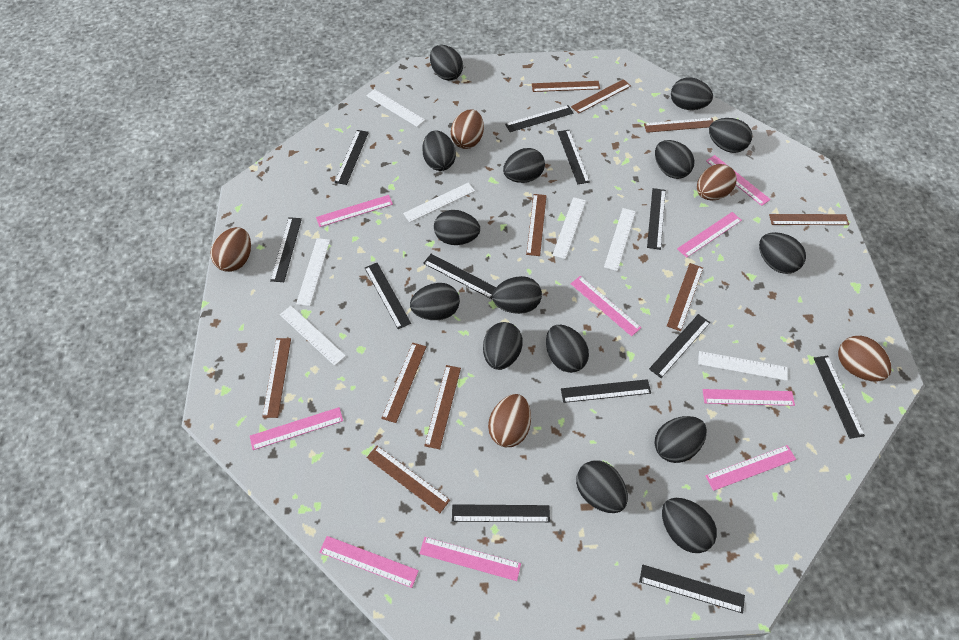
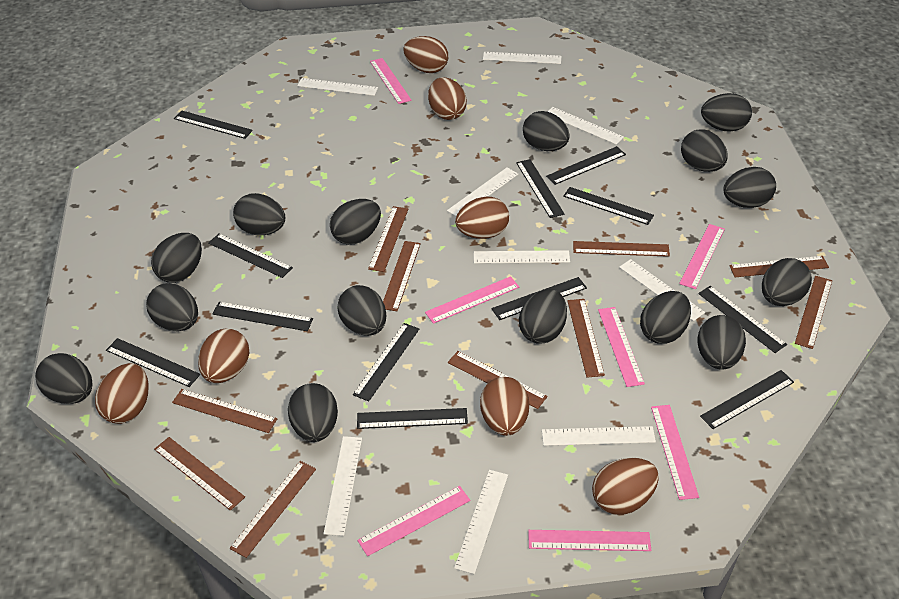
brown egg: [211,227,251,272] [451,109,484,149] [488,394,531,447] [697,164,737,200] [838,336,892,382] = 5 -> [95,363,149,424] [198,328,249,383] [403,36,448,73] [428,77,467,120] [455,197,509,239] [480,377,529,436] [592,458,659,515] = 7
pink ruler: [250,407,343,450] [316,195,393,227] [319,536,419,588] [419,537,521,581] [571,276,641,336] [677,212,742,258] [702,389,795,406] [705,445,796,491] [706,155,771,206] = 9 -> [357,486,470,556] [370,58,412,104] [425,276,519,324] [528,530,651,551] [598,307,645,387] [651,405,699,500] [679,224,725,289] = 7
white ruler: [280,306,346,366] [296,238,330,306] [366,89,425,127] [403,183,475,222] [552,197,586,259] [604,208,636,271] [698,351,788,381] = 7 -> [297,78,378,96] [323,436,362,536] [447,167,518,216] [454,470,508,574] [474,250,570,264] [483,52,562,64] [542,426,656,446] [547,107,624,145] [619,259,705,321] = 9

